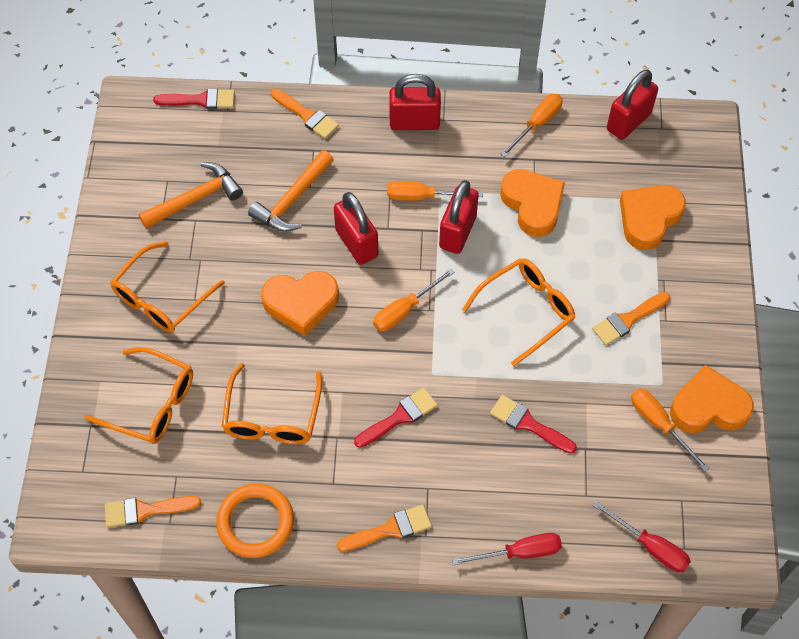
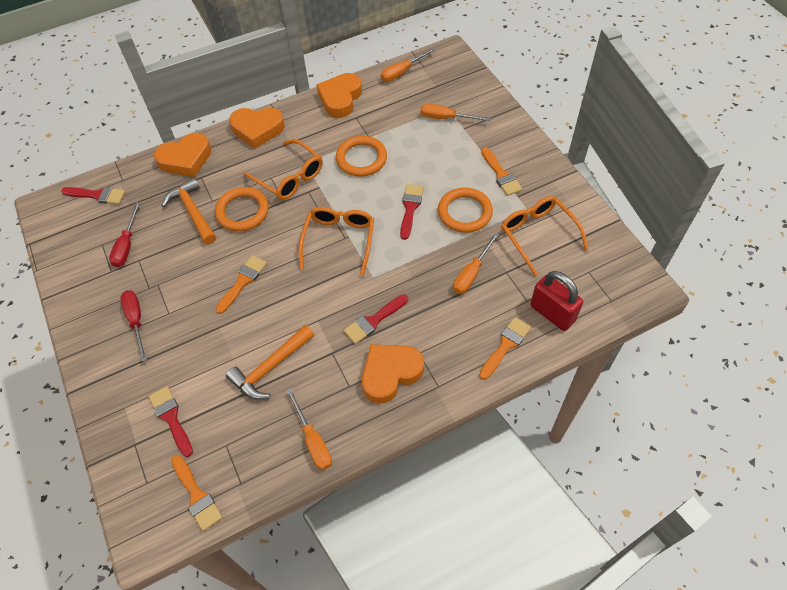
orange glasses: [84,347,193,444] [110,241,225,333] [222,363,322,444] [462,258,575,366] = 4 -> [243,139,323,200] [298,207,374,276] [501,196,589,277] = 3
orange ring: [216,484,294,558] = 1 -> [215,187,269,231] [336,136,387,177] [438,187,493,233] = 3
red brush: [153,89,235,109] [354,388,438,448] [490,395,577,453] = 3 -> [61,187,125,204] [149,386,193,457] [344,294,408,344] [400,184,424,240] = 4
red padlock: [334,192,378,265] [389,74,441,130] [439,180,479,254] [607,70,658,140] = 4 -> [530,271,583,331] = 1

